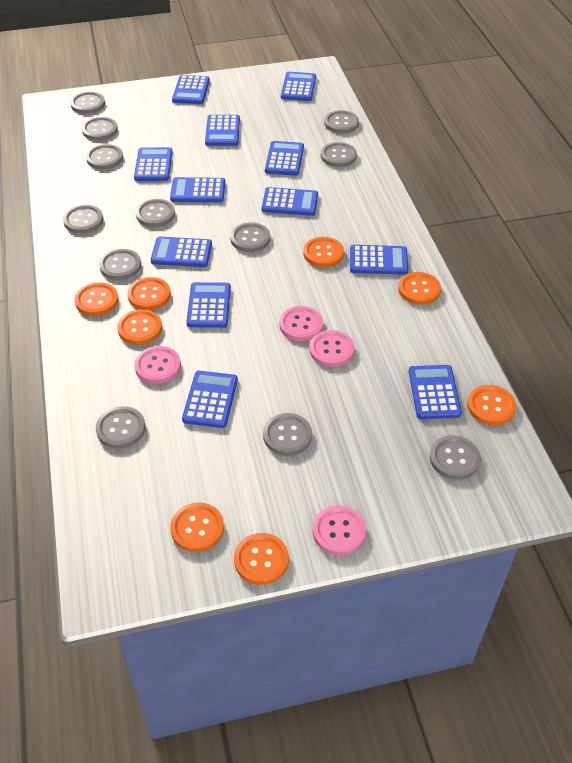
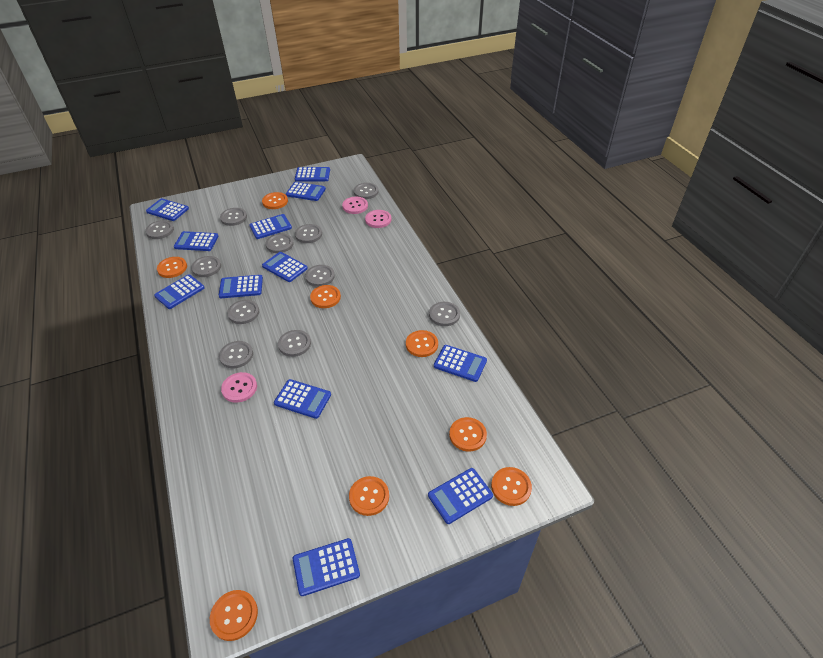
grey button: [63,205,103,233] [70,92,105,114] [82,117,118,140] [86,144,123,169] [96,406,146,448] [99,249,141,280] [136,199,175,227] [230,222,270,252] [263,413,312,456] [321,142,357,167] [324,110,359,133] [430,435,481,480] = 12 -> [145,220,174,239] [191,256,221,277] [219,341,253,368] [220,208,247,226] [227,300,259,324] [266,233,294,253] [278,330,311,357] [295,224,322,243] [305,265,335,287] [354,183,379,199] [429,302,460,326] = 11
pink button: [134,346,181,384] [279,306,323,341] [309,330,355,367] [313,505,366,555] = 4 -> [221,372,257,403] [342,197,368,214] [365,210,391,228] = 3

